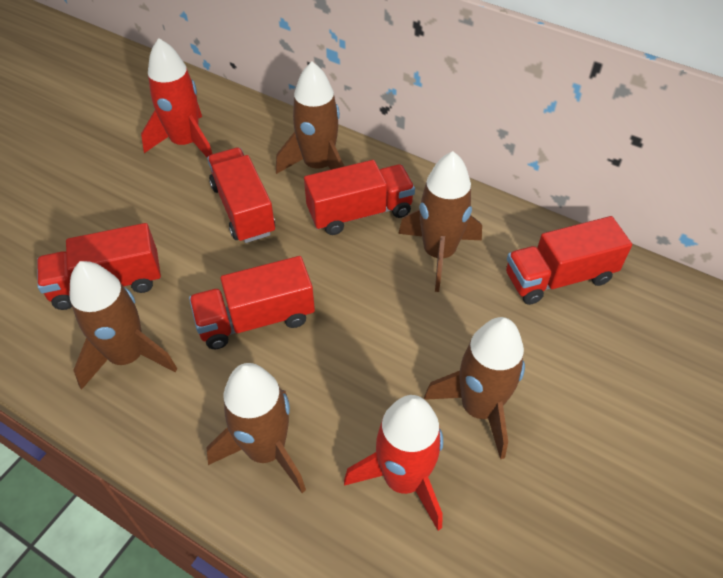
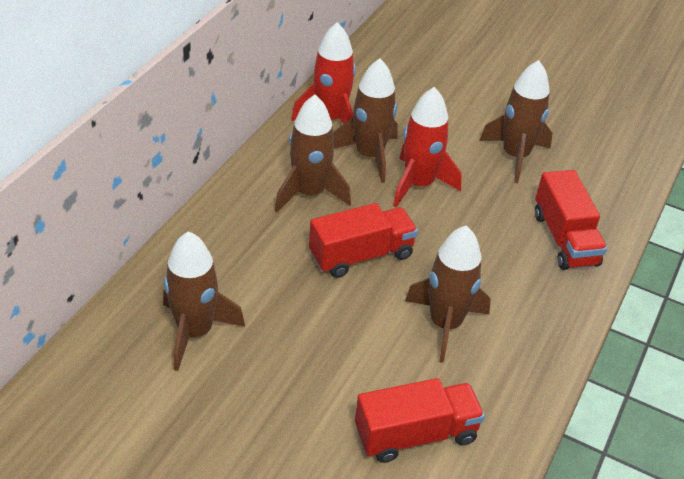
red truck: [37,223,161,310] [189,256,315,349] [207,148,275,243] [304,160,415,235] [506,216,632,305] = 5 -> [309,203,418,278] [355,378,485,463] [535,170,607,270] = 3

